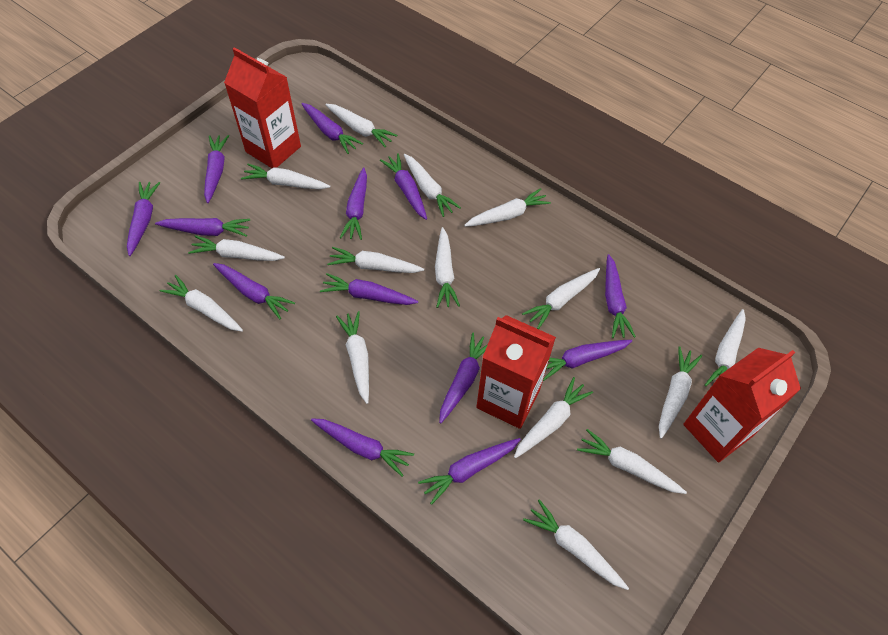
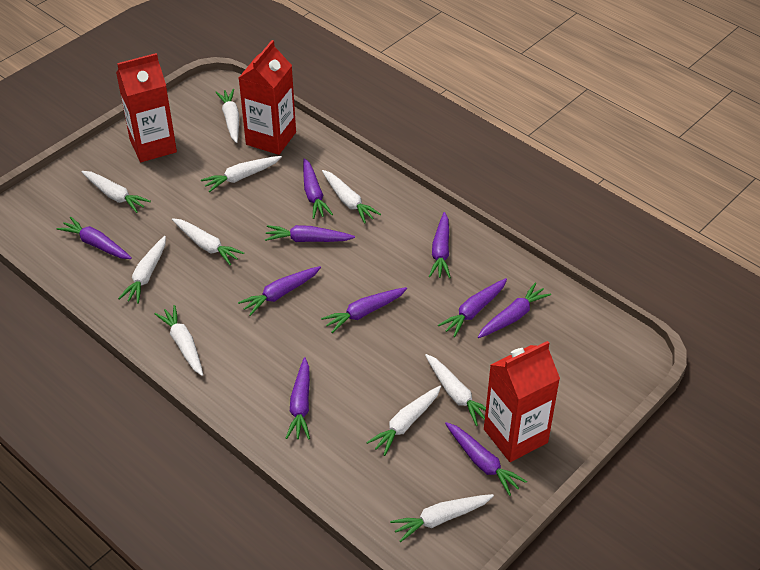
purple carrot: [127,182,160,256] [155,218,250,237] [204,135,229,203] [213,263,295,319] [301,103,363,154] [311,418,414,477] [320,273,418,305] [340,167,367,240] [380,153,427,220] [418,438,521,505] [439,332,488,423] [543,340,632,381] [605,254,636,338] = 13 -> [57,216,132,259] [238,266,321,316] [265,225,355,242] [286,357,310,439] [303,158,333,219] [321,287,407,333] [429,212,451,278] [438,278,507,337] [445,422,527,496] [478,282,551,338] = 10
white carrot: [160,275,243,332] [188,235,285,261] [241,164,330,189] [325,104,397,147] [327,247,424,273] [336,311,369,404] [404,154,461,217] [435,227,460,308] [464,188,551,227] [514,377,593,459] [522,268,600,329] [523,499,629,590] [577,429,687,494] [659,346,702,439] [705,309,746,386] = 15 -> [81,171,151,213] [118,236,166,304] [155,305,203,376] [172,218,244,265] [201,156,282,192] [215,89,239,143] [322,170,381,223] [366,386,441,456] [390,494,494,542] [425,354,486,426] = 10

